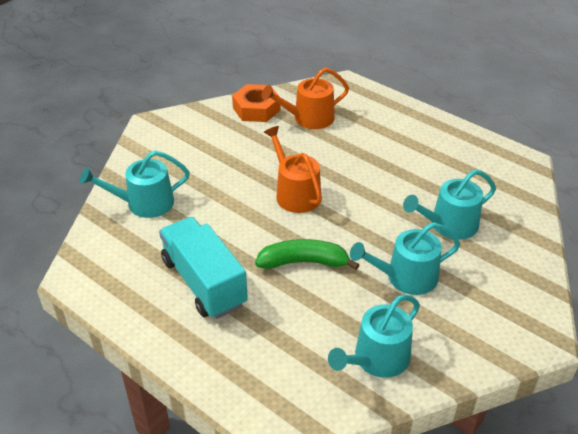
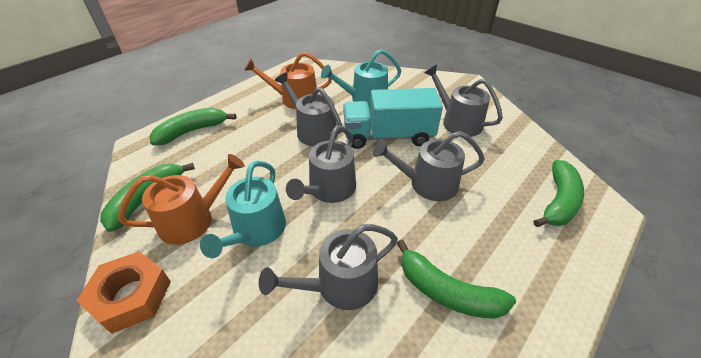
green banana: [255,239,360,270] = 1 -> [100,163,195,232] [150,107,236,145] [396,239,516,319] [534,160,584,227] = 4
grey watering can: none = 0 -> [259,224,398,310] [275,72,342,146] [286,125,356,203] [373,131,485,201] [424,65,503,137] = 5
turquoise watering can: [80,150,190,218] [328,295,420,378] [350,222,460,295] [403,169,496,240] = 4 -> [200,161,286,258] [321,49,401,108] = 2

